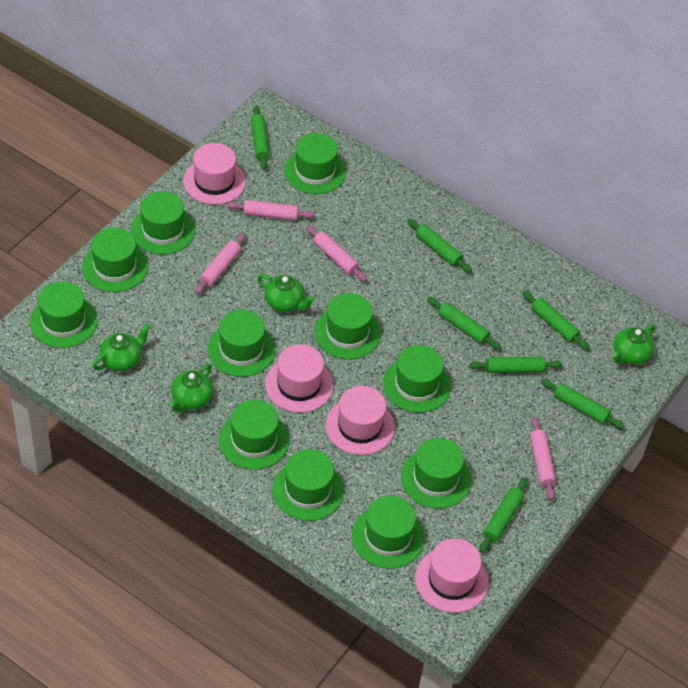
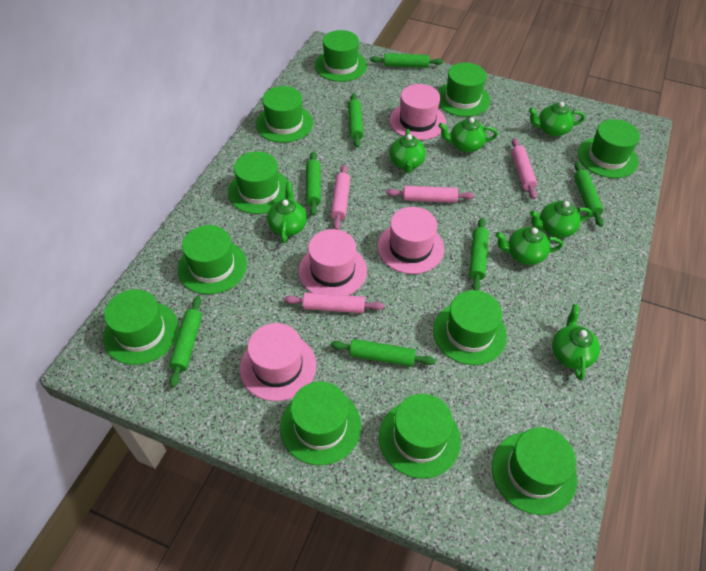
green teapot: [93,323,150,371] [170,363,213,413] [257,274,315,312] [613,324,656,364] = 4 -> [267,182,307,243] [389,129,426,173] [438,117,498,152] [495,227,563,265] [529,102,585,137] [530,201,592,238] [552,304,600,380] = 7

